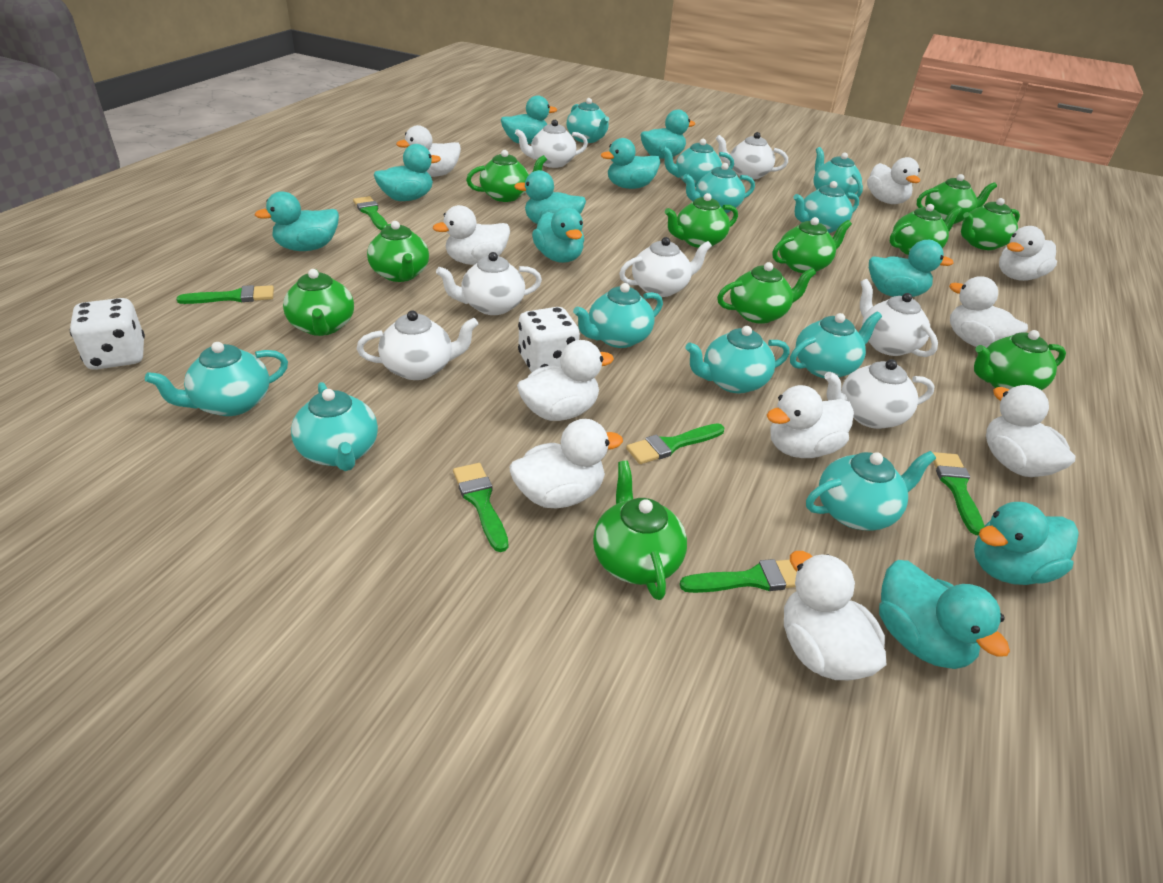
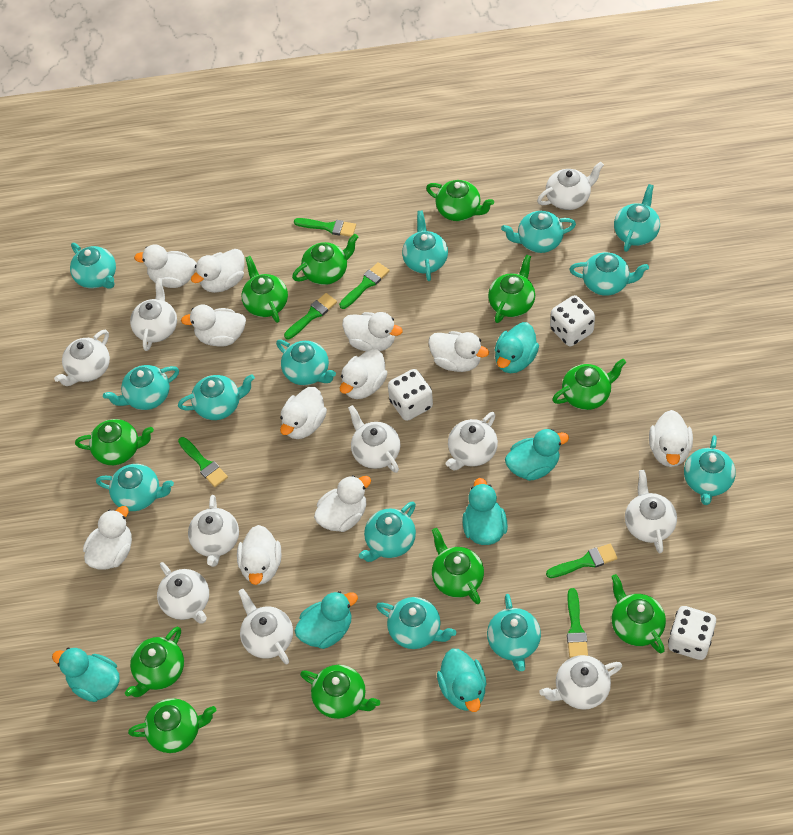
turquoise duck: [255,191,339,251] [374,144,441,201] [501,95,557,144] [514,170,586,224] [532,207,584,263] [601,138,660,189] [641,110,695,159] [869,240,954,297] [879,560,1010,669] [974,502,1079,585] = 10 -> [52,648,120,702] [295,591,358,649] [437,649,486,712] [462,478,508,545] [495,322,539,373] [505,429,569,481] = 6
turquoise teapot: [145,342,288,416] [291,382,378,471] [566,98,609,143] [573,283,663,348] [661,139,734,187] [683,163,755,213] [685,326,790,393] [790,312,882,378] [793,181,859,233] [806,451,936,531] [813,147,863,199] = 11 -> [70,243,116,289] [96,464,174,511] [103,365,179,410] [178,374,255,420] [276,340,336,385] [359,501,416,562] [376,597,456,649] [402,211,448,281] [487,594,541,672] [501,211,576,253] [569,252,649,296] [614,184,660,252] [684,435,736,505] = 13
white dice: [70,298,145,370] [518,307,580,372] = 2 -> [388,369,433,421] [550,295,595,346] [668,606,716,660] = 3
white duck: [396,125,461,177] [433,205,510,265] [510,419,623,508] [517,340,614,421] [767,385,854,458] [784,551,887,680] [867,157,920,204] [949,276,1028,348] [986,385,1075,477] [999,226,1057,281] = 10 -> [83,506,132,570] [134,244,196,288] [181,304,246,347] [191,249,245,293] [237,525,281,585] [280,387,327,439] [314,475,371,532] [340,349,387,399] [342,312,403,351] [428,331,489,372] [649,410,693,467] = 11
white teapot: [357,310,478,380] [436,252,542,315] [515,120,588,168] [619,237,712,297] [716,132,788,179] [824,359,935,429] [860,279,938,357] = 7 -> [54,330,110,386] [130,278,177,351] [157,562,209,624] [188,495,239,567] [238,589,293,665] [348,405,400,473] [446,412,498,471] [537,162,604,210] [539,655,622,710] [625,470,677,553] = 10

